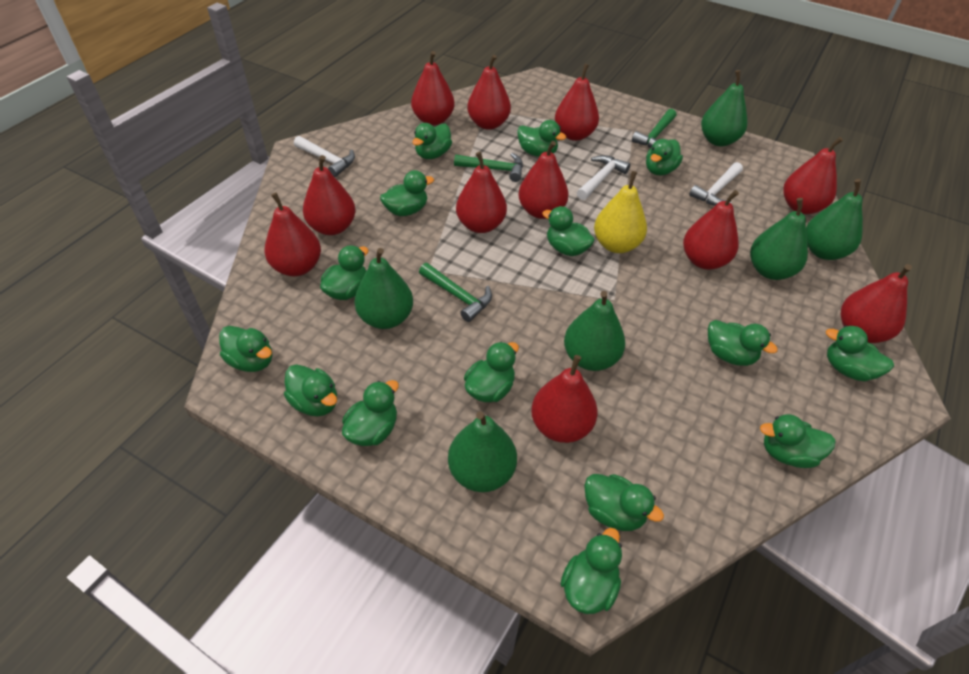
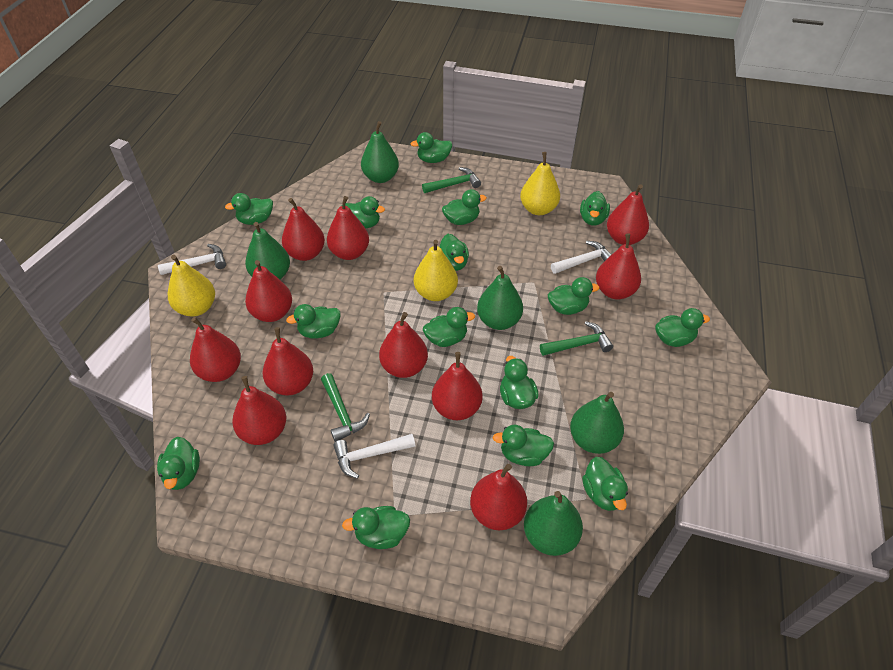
green pear: [354,248,413,329] [448,411,517,492] [564,291,625,371] [701,70,747,146] [750,198,808,280] [806,179,863,260] = 6 -> [245,222,290,279] [361,121,399,183] [477,266,523,330] [524,491,583,556] [570,392,624,454] = 5
yellow pear: [594,171,647,253] = 1 -> [168,255,215,317] [414,240,458,301] [520,152,560,215] = 3

